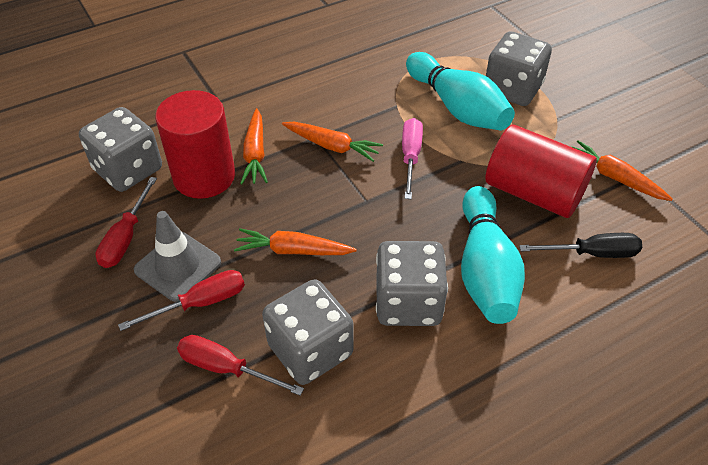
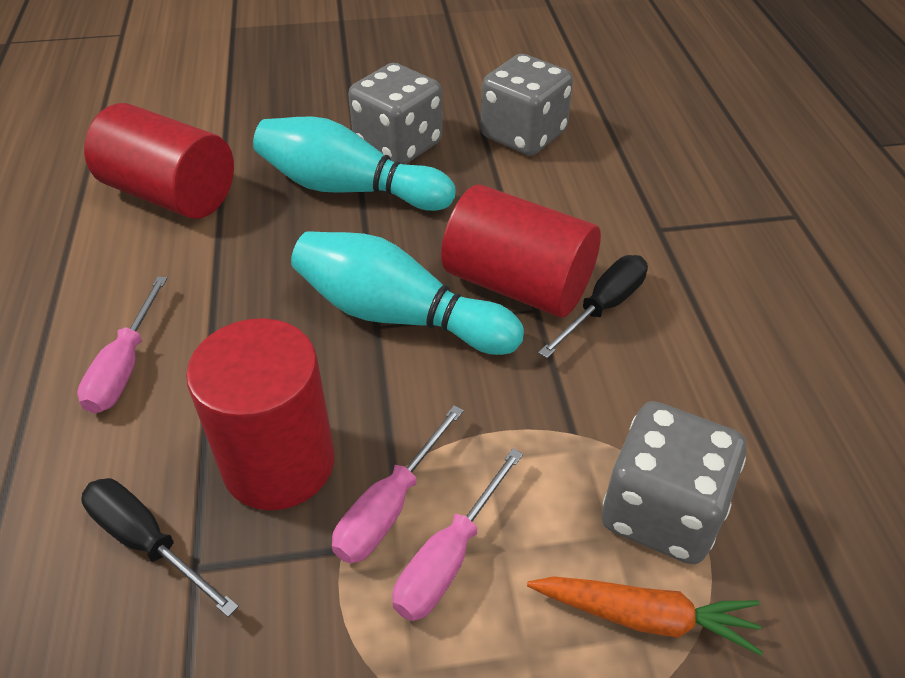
black screwdriver: [519,233,642,258] = 1 -> [81,478,239,617] [538,255,648,358] = 2
grey dice: [79,107,162,192] [262,279,353,385] [376,241,448,326] [486,32,552,106] = 4 -> [348,63,442,165] [481,54,573,156] [602,401,746,564] = 3
grey traffic cone: [134,211,221,302] = 1 -> none = 0
orange carrot: [234,228,357,255] [240,108,268,184] [282,122,383,162] [572,140,673,201] = 4 -> [527,576,763,655] = 1
pink screwdriver: [402,118,423,199] = 1 -> [77,276,167,414] [332,405,464,564] [392,448,523,621] = 3
red cylinder: [155,90,235,199] [485,125,597,218] = 2 -> [84,103,234,219] [186,318,335,510] [441,184,601,317] = 3
red screwdriver: [96,177,157,268] [118,270,245,331] [177,335,304,396] = 3 -> none = 0

